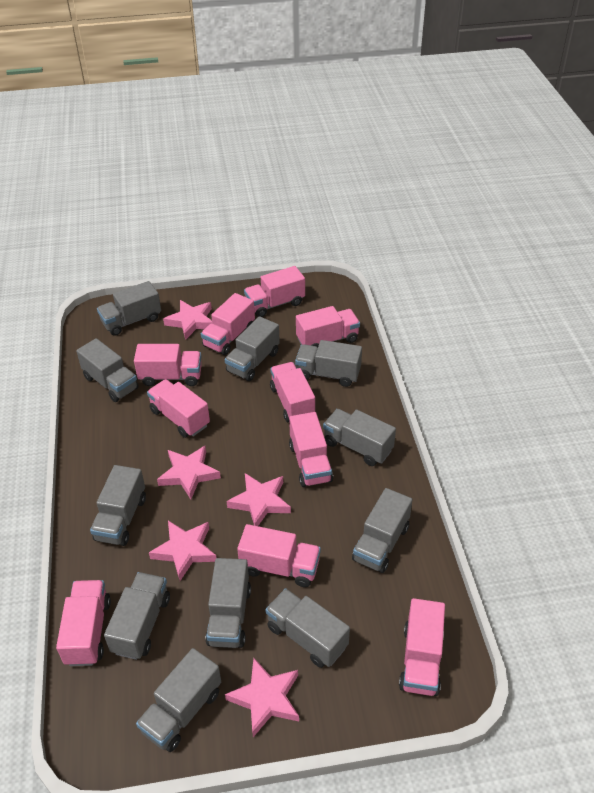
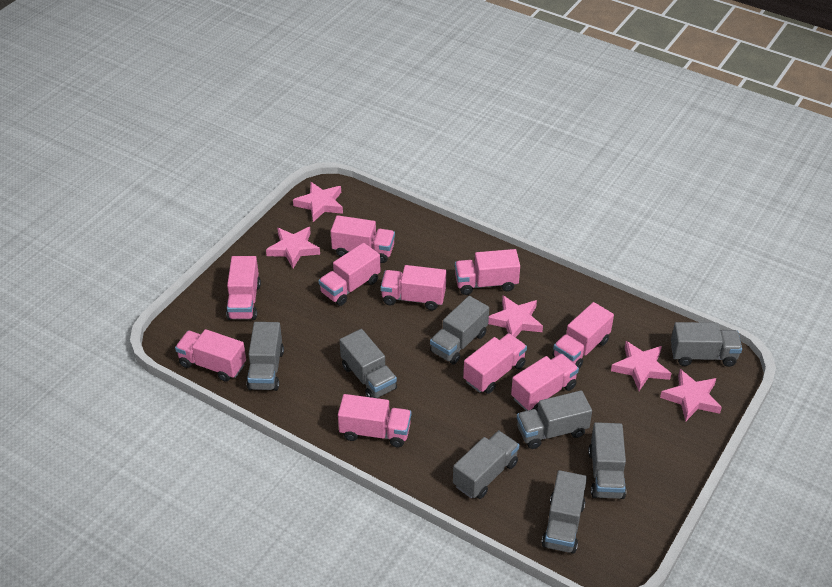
grey truck: [76,338,139,402] [90,465,146,546] [97,281,161,336] [104,572,170,660] [136,648,221,752] [205,558,251,648] [225,316,280,381] [265,588,350,668] [295,340,362,387] [323,409,396,466] [352,488,413,573] = 11 -> [247,322,284,391] [340,329,397,398] [430,296,489,364] [453,431,519,499] [517,390,592,449] [541,470,587,554] [588,422,626,499] [671,322,742,367] = 8

